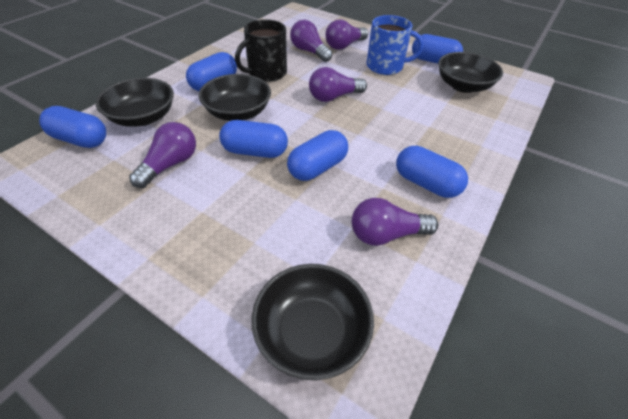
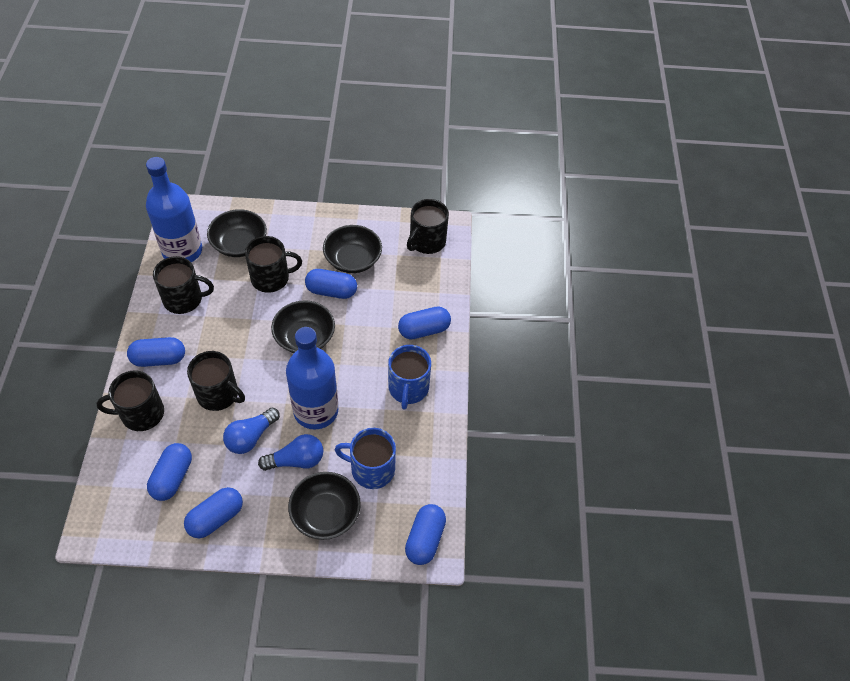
black mug: [235,19,287,82] = 1 -> [97,371,164,431] [153,256,214,314] [187,351,245,411] [245,236,302,293] [407,199,449,254] = 5
blue bottle: none = 0 -> [146,157,202,262] [286,327,338,430] = 2
blue light bulb: none = 0 -> [223,407,280,454] [258,434,323,471] = 2
blue mug: [367,15,423,75] = 1 -> [335,428,396,489] [388,345,431,410] = 2
purple light bulb: [129,122,196,188] [290,20,332,62] [309,67,367,102] [326,19,368,50] [352,198,438,246] = 5 -> none = 0

